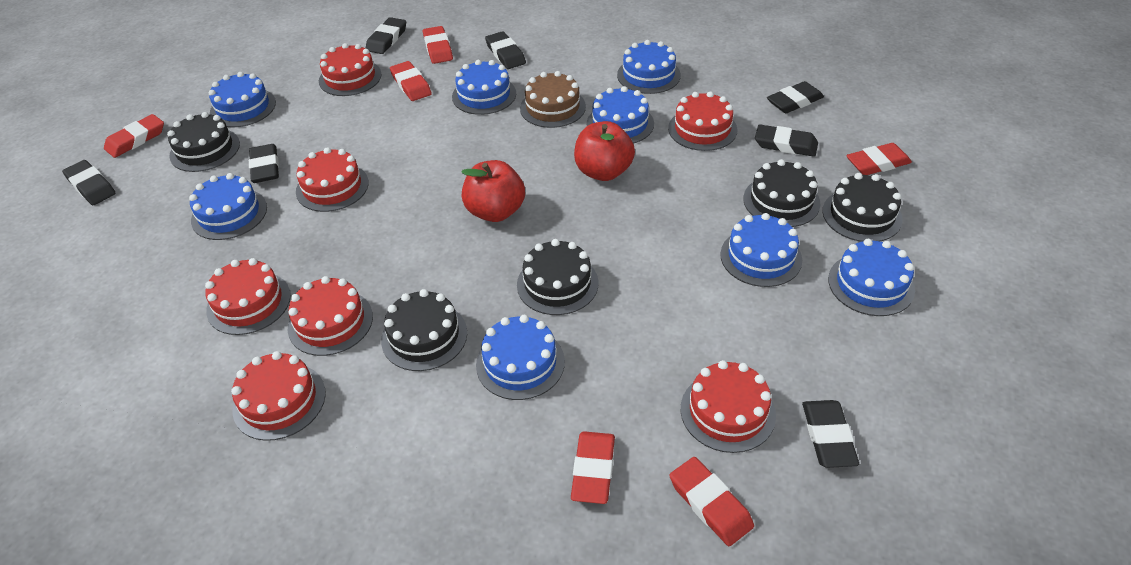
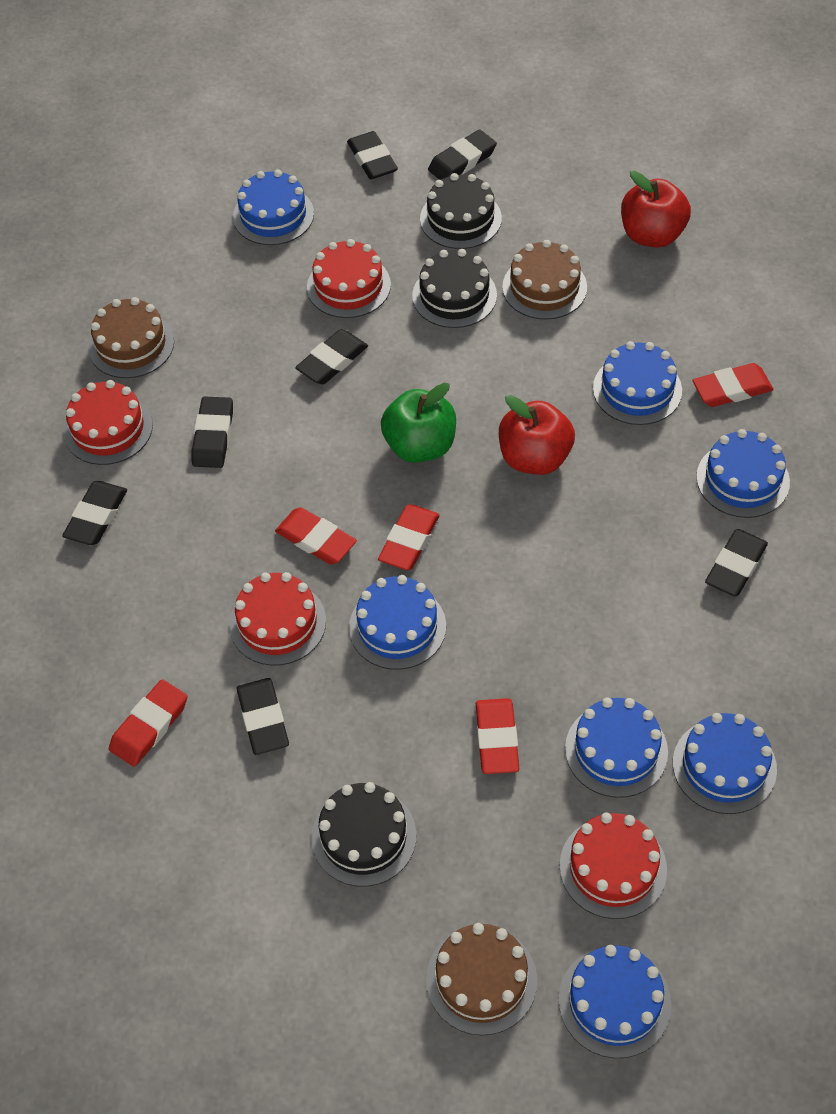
black cake: [167,112,240,172] [381,289,467,371] [517,239,599,315] [743,159,820,227] [823,173,903,242] = 5 -> [311,782,417,887] [412,249,497,328] [420,173,502,249] = 3
blue cake: [189,173,267,240] [209,72,276,127] [452,60,516,115] [476,315,565,400] [586,86,654,144] [617,40,681,94] [720,213,802,287] [828,239,915,316] = 8 -> [233,170,314,245] [349,575,446,670] [559,945,671,1058] [565,697,668,798] [593,341,682,425] [673,713,777,814] [696,429,790,518] = 7
brown cake: [520,71,586,128] = 1 -> [88,297,174,378] [426,923,537,1036] [502,240,587,320] = 3
green apple: none = 0 -> [381,383,456,463] = 1
red cake: [205,258,291,335] [231,351,326,441] [288,276,373,356] [296,147,369,212] [319,43,382,96] [668,91,737,151] [681,360,776,453] = 7 -> [63,380,153,465] [229,572,326,666] [307,239,391,318] [560,813,667,919] = 4
red eraser: [104,114,164,158] [390,61,432,101] [423,26,453,64] [571,431,615,504] [670,457,754,546] [846,143,912,175] = 6 -> [109,679,188,767] [275,507,357,565] [378,504,440,570] [476,698,519,774] [693,363,773,407] = 5

